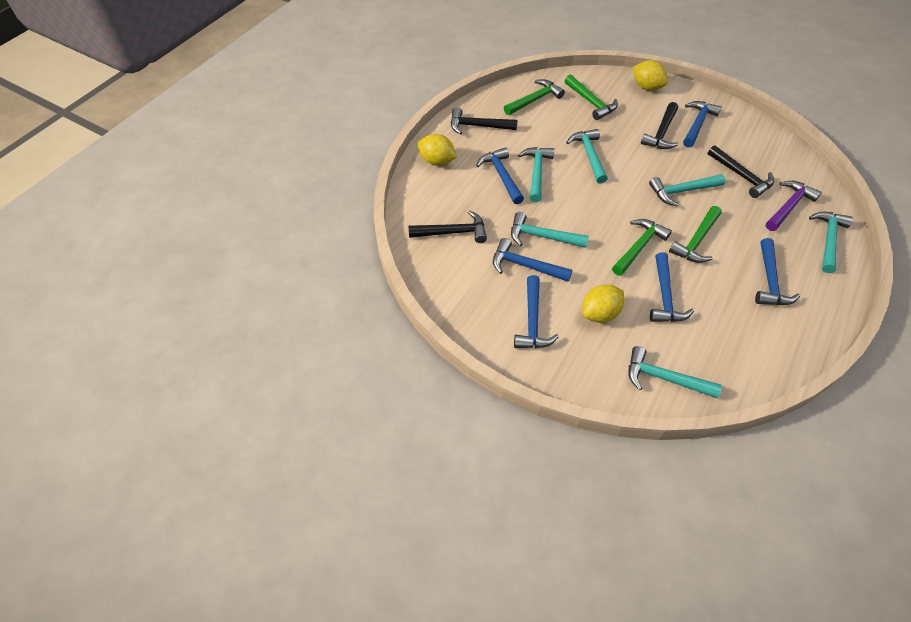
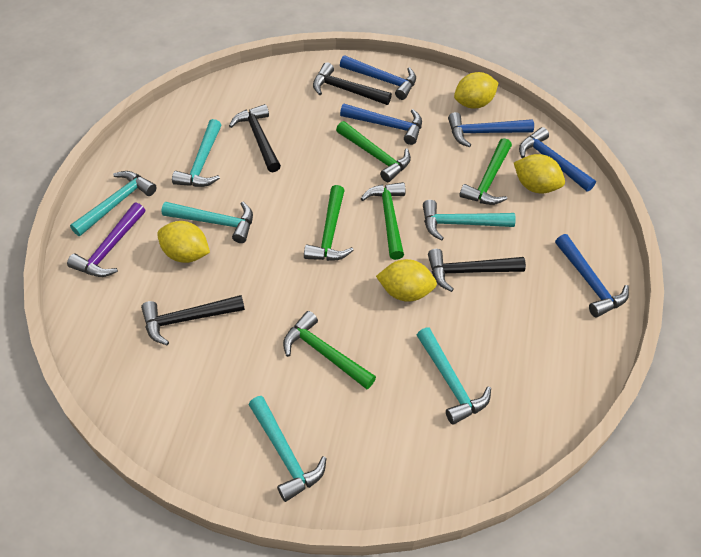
blue hammer: [476,147,524,204] [493,238,572,282] [514,275,559,348] [650,252,694,322] [683,101,722,148] [755,238,800,305] = 6 -> [340,55,416,100] [340,104,422,145] [448,112,534,147] [519,127,596,192] [555,234,629,317] = 5
green hammer: [504,79,565,115] [565,75,618,120] [612,219,672,276] [669,206,722,263] = 4 -> [283,311,376,389] [304,185,354,261] [336,121,411,182] [361,182,406,260] [459,138,512,205] = 5
yellow lemon: [418,134,457,166] [582,284,624,323] [633,60,668,90] = 3 -> [157,221,210,263] [376,259,437,302] [454,72,498,109] [514,154,565,193] = 4

